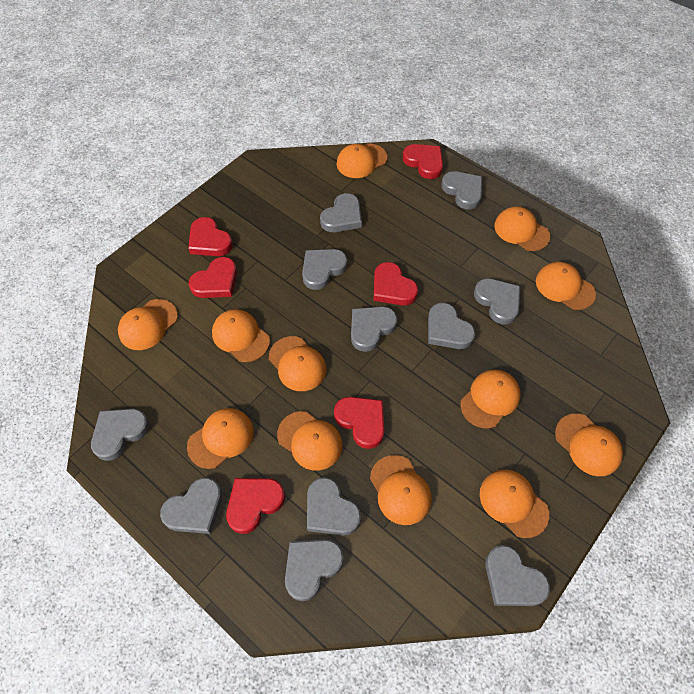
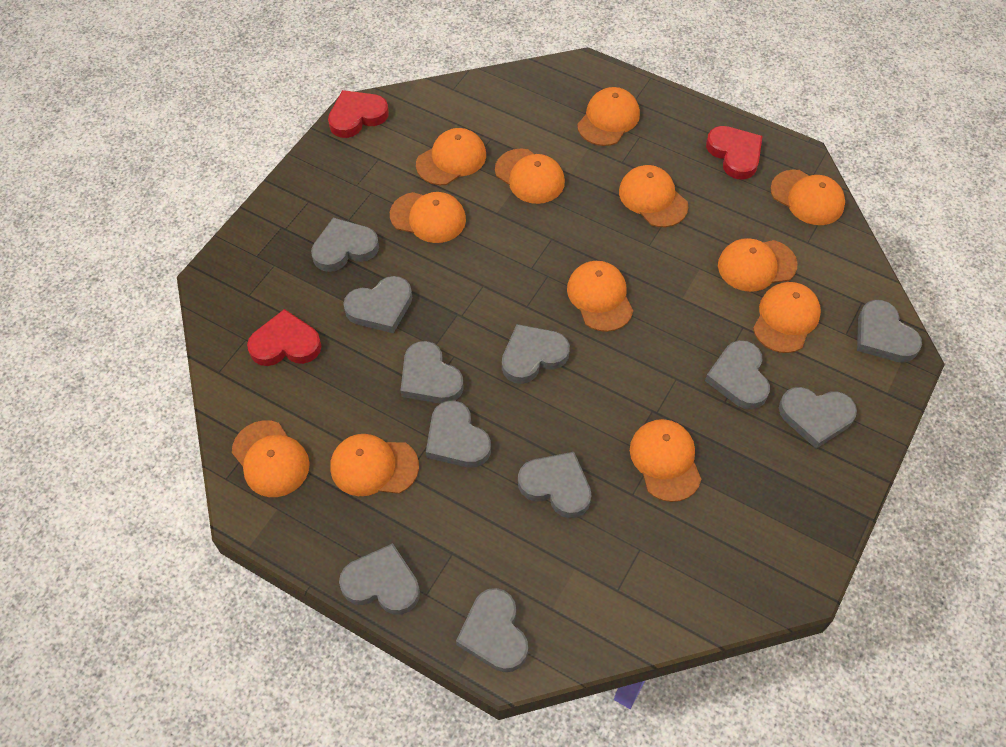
red heart: [188,217,233,256] [189,257,237,298] [226,478,285,534] [334,397,384,449] [373,262,418,305] [403,144,443,179] = 6 -> [247,309,322,366] [328,90,389,138] [706,126,763,180] = 3

